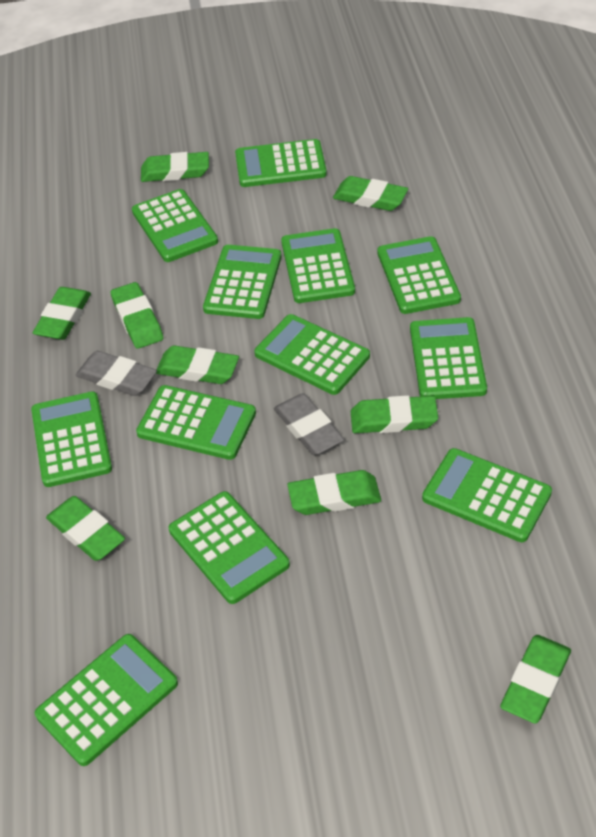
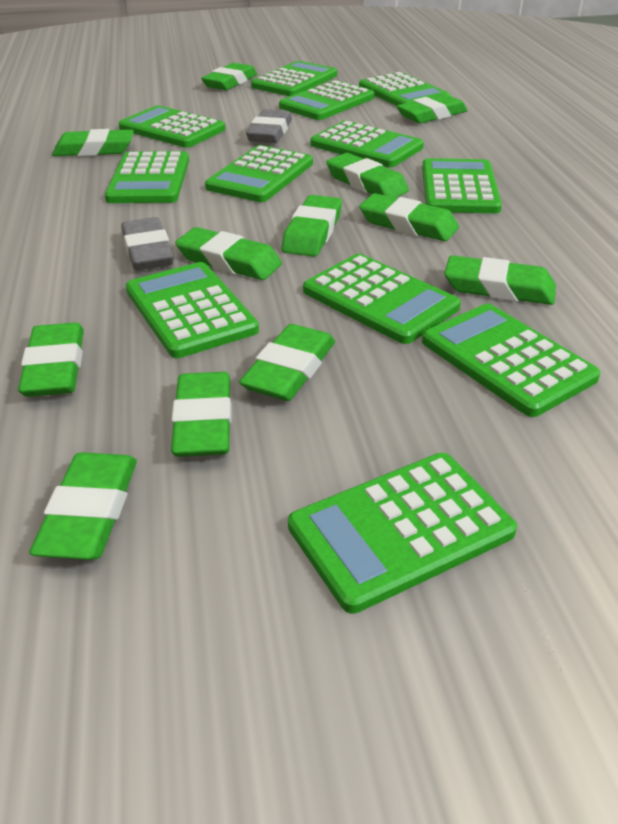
green eraser: [33,287,91,340] [46,496,125,561] [111,282,163,349] [141,152,209,182] [156,345,239,384] [287,470,381,515] [333,176,408,211] [351,395,438,433] [500,635,571,724] = 9 -> [18,322,84,397] [29,452,137,560] [52,129,134,156] [171,372,232,457] [175,227,282,280] [201,63,257,90] [239,324,335,401] [282,195,342,257] [326,153,409,198] [359,193,459,241] [396,94,468,124] [444,255,556,305] = 12

